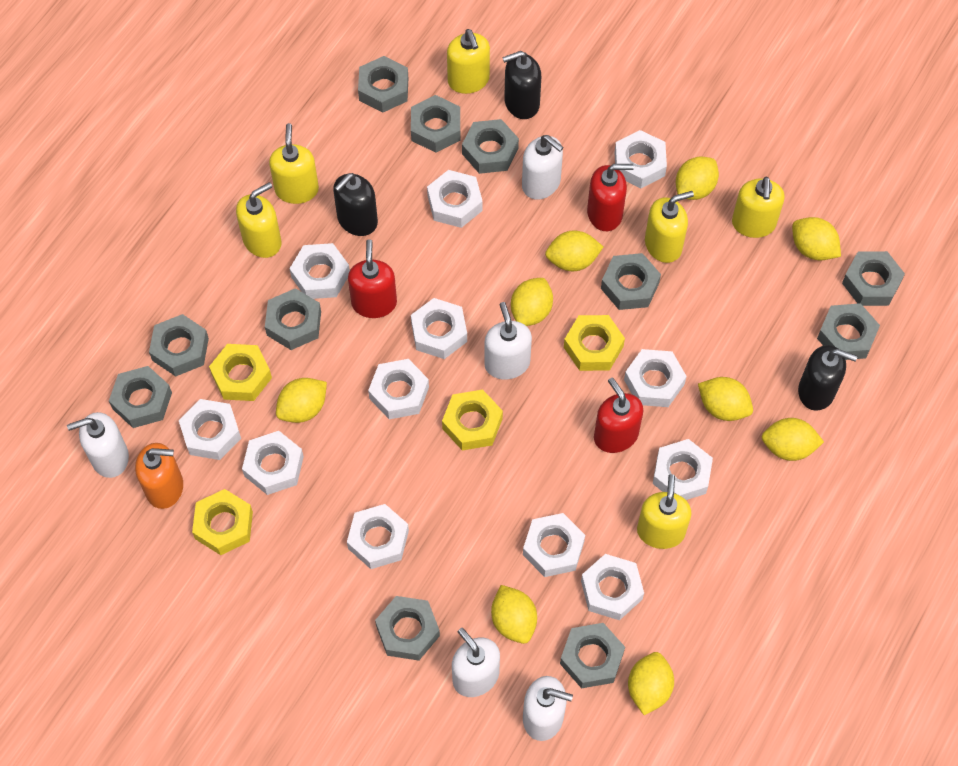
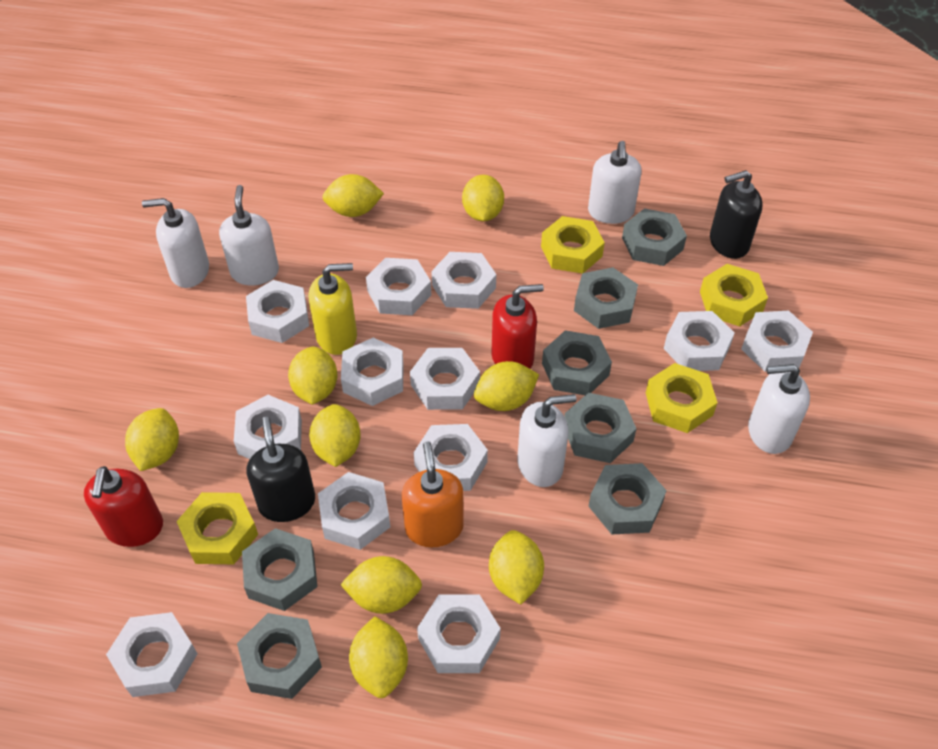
black soap dispenser: [333,173,378,236] [502,51,541,119] [798,345,857,411] = 3 -> [247,417,315,522] [710,170,763,259] = 2
grey nut: [109,366,172,428] [149,314,209,376] [265,288,321,350] [358,56,408,113] [375,596,440,661] [411,95,460,153] [462,119,519,174] [560,623,625,688] [601,253,661,310] [817,303,880,360] [842,251,905,306] = 11 -> [237,613,322,699] [242,528,317,611] [542,330,612,395] [564,392,636,463] [574,267,638,329] [588,463,667,534] [622,208,687,266] = 7
red soap dispenser: [348,239,397,318] [587,164,634,231] [594,378,643,453] = 3 -> [84,466,163,547] [491,284,544,369] = 2
yellow soap dispenser: [236,182,282,258] [269,123,319,204] [447,29,490,94] [637,474,691,549] [645,191,694,263] [732,177,785,238] = 6 -> [309,263,357,355] = 1

